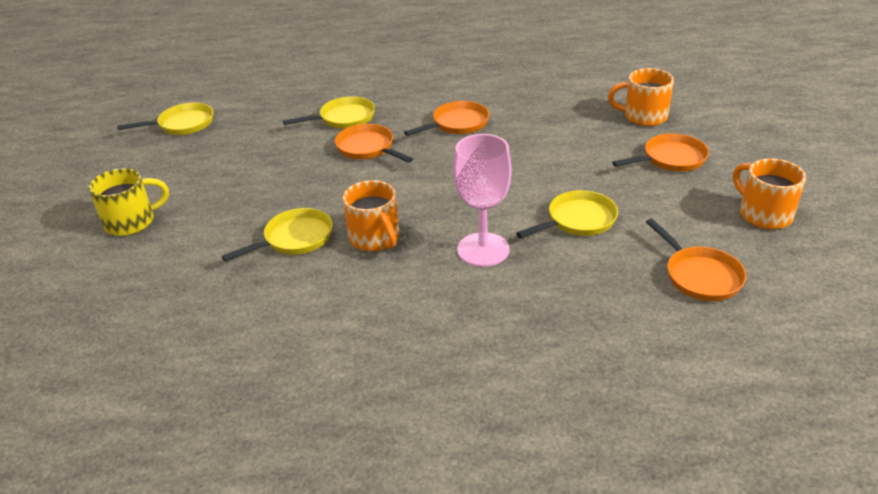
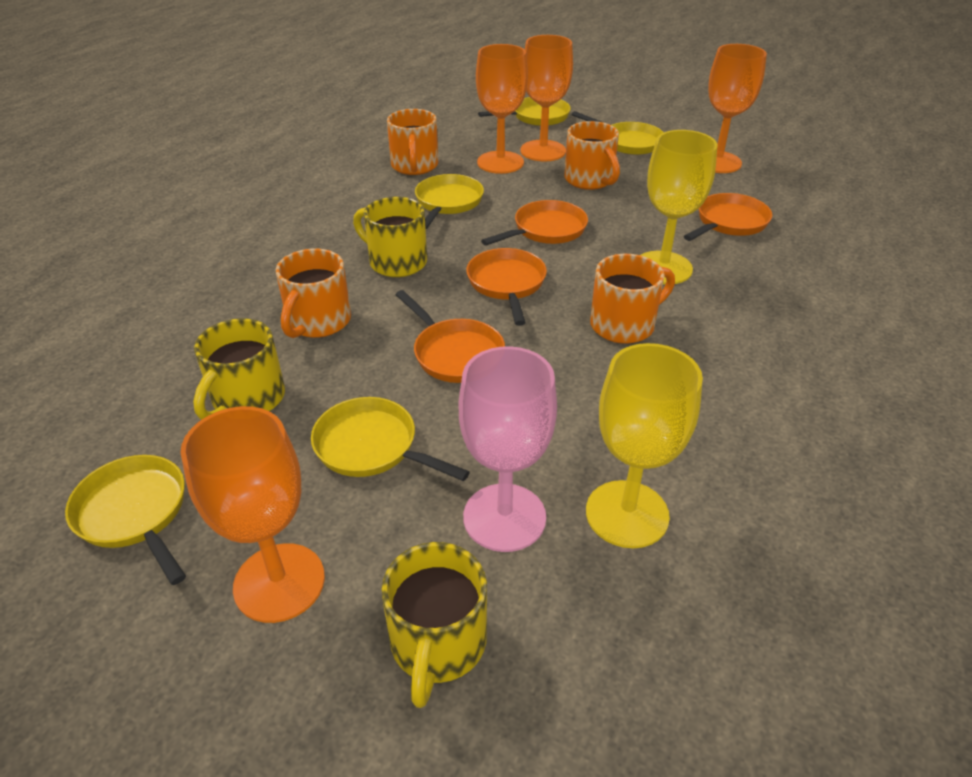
orange goblet: none = 0 -> [180,406,325,623] [476,44,528,174] [520,35,573,162] [708,44,767,173] = 4
orange mug: [343,180,399,251] [608,68,674,126] [733,158,806,230] = 3 -> [276,248,351,338] [387,109,438,175] [564,121,620,190] [590,254,675,344] = 4
yellow goblet: none = 0 -> [586,343,703,548] [641,130,718,284] = 2
yellow mug: [88,168,169,236] = 1 -> [193,318,285,420] [353,197,427,277] [381,542,487,708] = 3
yellow pan: [117,103,213,135] [222,208,333,262] [283,96,375,129] [516,190,618,238] = 4 -> [65,455,186,585] [311,397,470,481] [415,174,484,229] [478,97,571,126] [572,111,664,155] = 5

